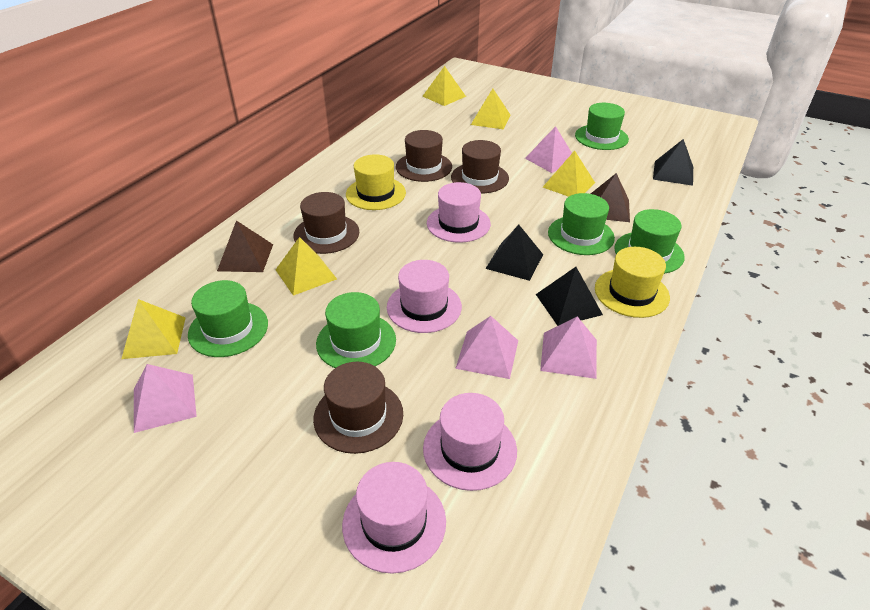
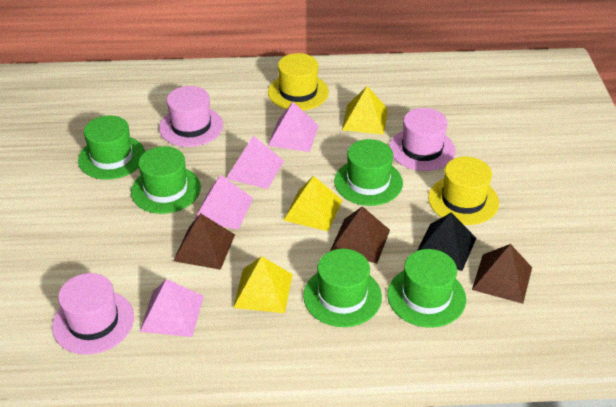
black pyramid: [486,225,543,281] [536,267,603,326] [653,139,693,186] = 3 -> [417,212,476,271] = 1
brown hat: [293,192,359,254] [313,362,403,454] [396,130,452,182] [451,140,509,193] = 4 -> none = 0
brown pyramid: [217,220,273,272] [591,173,630,222] = 2 -> [173,213,235,270] [330,206,390,264] [472,244,532,304] = 3
pink hat: [342,462,446,574] [387,260,462,333] [423,393,517,491] [427,182,491,243] = 4 -> [52,273,134,355] [159,86,223,147] [389,108,455,171] = 3
yellow pyramid: [121,299,186,359] [276,237,337,296] [422,66,466,106] [471,89,510,129] [543,150,595,197] = 5 -> [233,256,293,313] [284,176,343,231] [342,86,388,135] = 3

